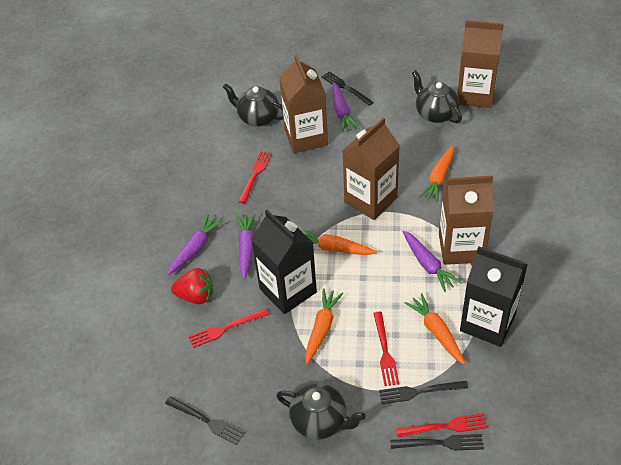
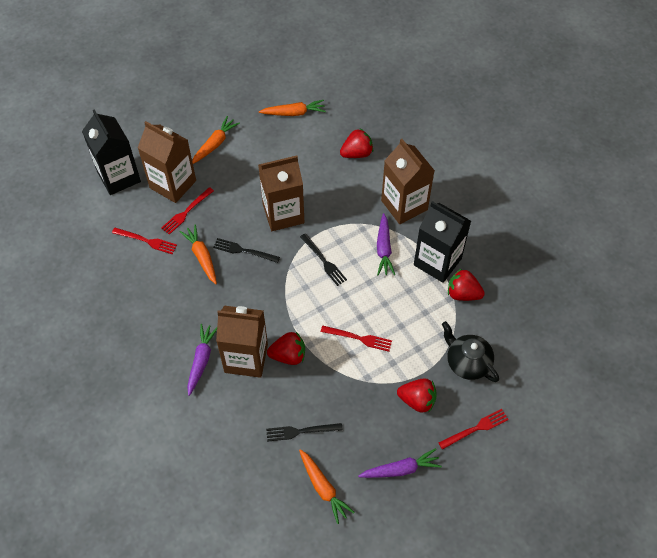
black fork: [165,396,245,445] [321,71,374,106] [379,381,468,404] [390,434,484,450] = 4 -> [213,238,280,263] [266,423,343,442] [300,233,347,286] = 3
black teapot: [223,83,284,127] [276,383,366,440] [412,70,462,123] = 3 -> [442,321,499,382] = 1
purple carrot: [168,214,224,275] [236,213,256,280] [332,82,359,132] [402,230,461,292] = 4 -> [187,324,217,396] [358,448,442,478] [377,213,395,275] = 3
red strawberry: [171,268,213,305] = 1 -> [267,332,305,365] [340,129,373,158] [397,378,437,413] [448,268,485,301] = 4

